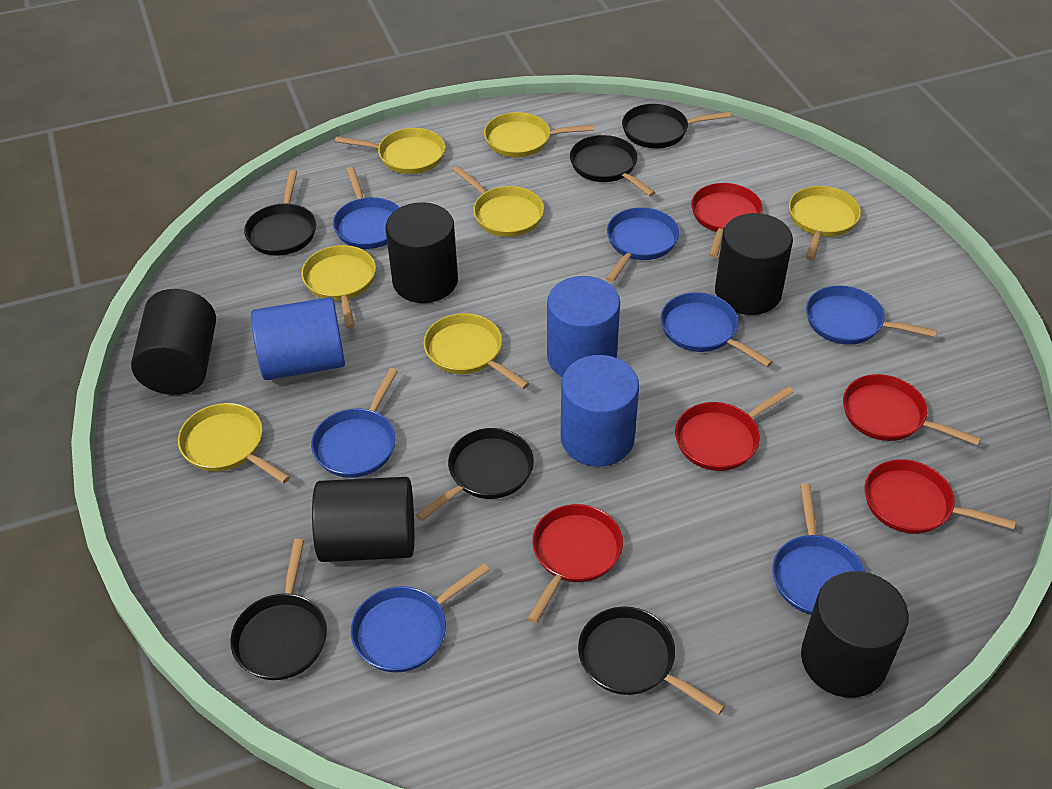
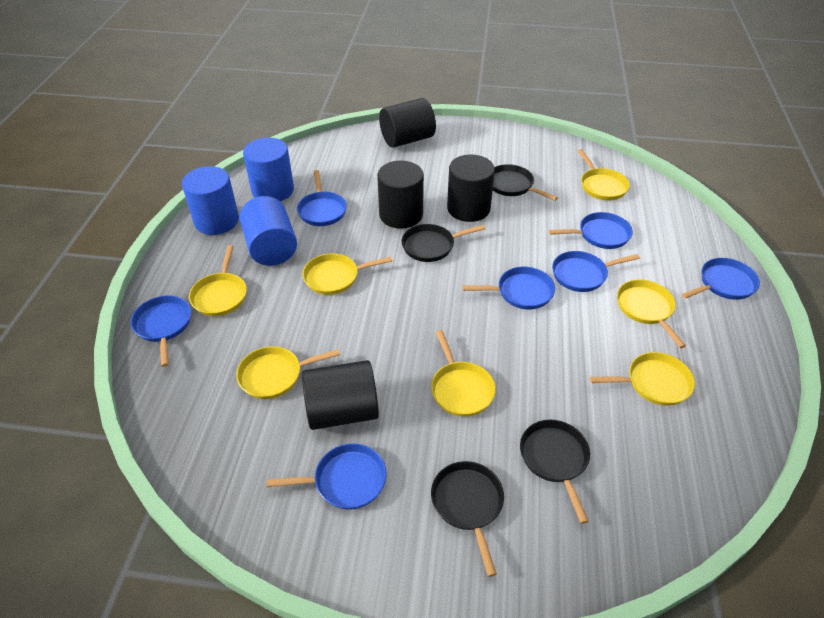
black cylinder: [131,289,216,395] [312,477,414,562] [386,202,458,303] [715,213,793,315] [801,571,909,698] = 5 -> [302,360,379,430] [377,161,424,229] [379,98,436,148] [447,155,495,222] = 4
black pan: [230,539,327,680] [244,170,316,256] [416,428,534,521] [570,135,655,196] [578,606,725,715] [622,104,731,149] = 6 -> [402,224,485,262] [431,461,504,577] [493,164,558,201] [520,420,590,524] = 4
red pan: [527,504,623,623] [675,386,794,471] [691,183,763,258] [843,374,981,446] [865,459,1016,534] = 5 -> none = 0

